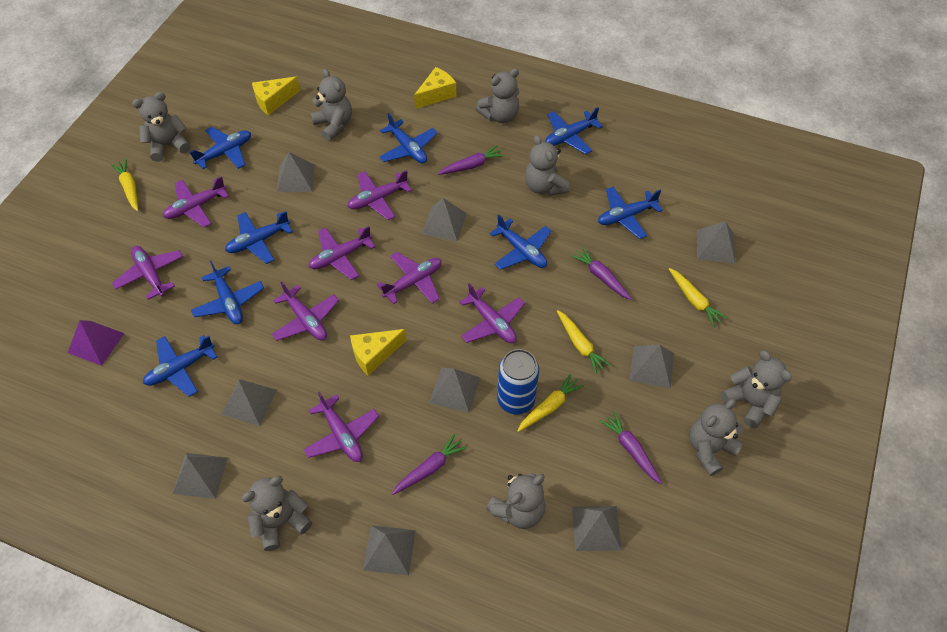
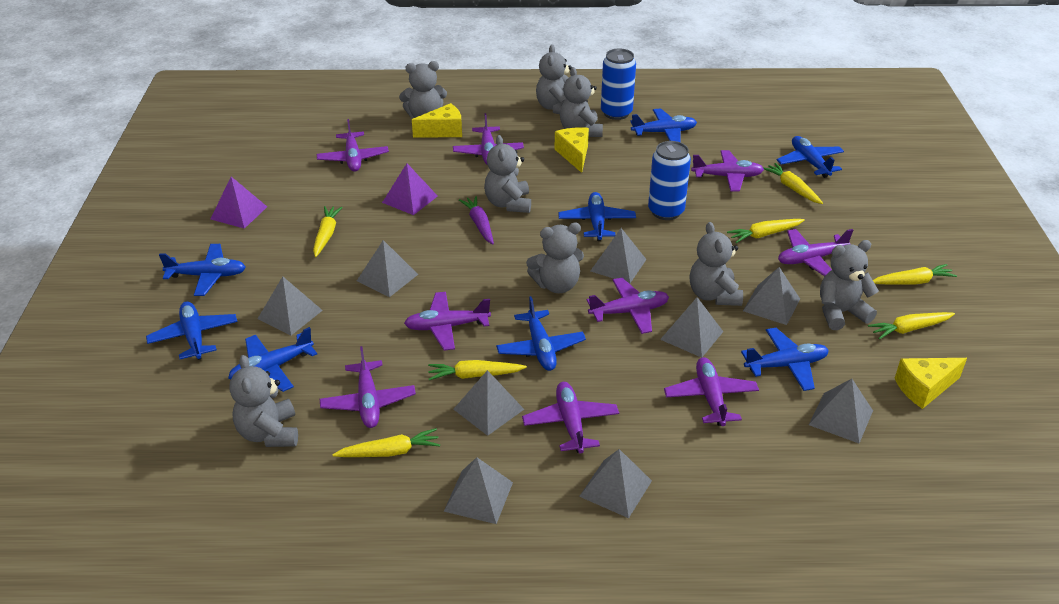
blue can: [497,349,539,414] = 1 -> [601,48,636,120] [648,141,691,220] = 2
purple carrot: [392,434,467,495] [438,145,505,175] [571,247,632,300] [600,411,662,484] = 4 -> [459,196,494,244] = 1
purple plane: [112,246,183,300] [163,176,229,228] [272,281,339,341] [303,392,379,462] [309,226,375,280] [347,170,412,220] [377,252,441,304] [459,283,525,343] = 8 -> [316,119,389,172] [320,346,416,428] [404,292,491,351] [453,113,524,164] [522,382,619,453] [587,278,669,334] [664,357,759,426] [691,150,764,191] [778,229,853,276] = 9
purple pyramid: [68,320,125,366] = 1 -> [211,177,267,229] [382,164,438,215] = 2
yellow carrot: [111,159,138,211] [517,373,584,432] [557,310,611,374] [669,268,728,327] = 4 -> [313,206,343,257] [332,428,440,457] [428,360,527,380] [727,219,805,243] [763,163,823,204] [868,312,955,340] [873,264,957,285] = 7

